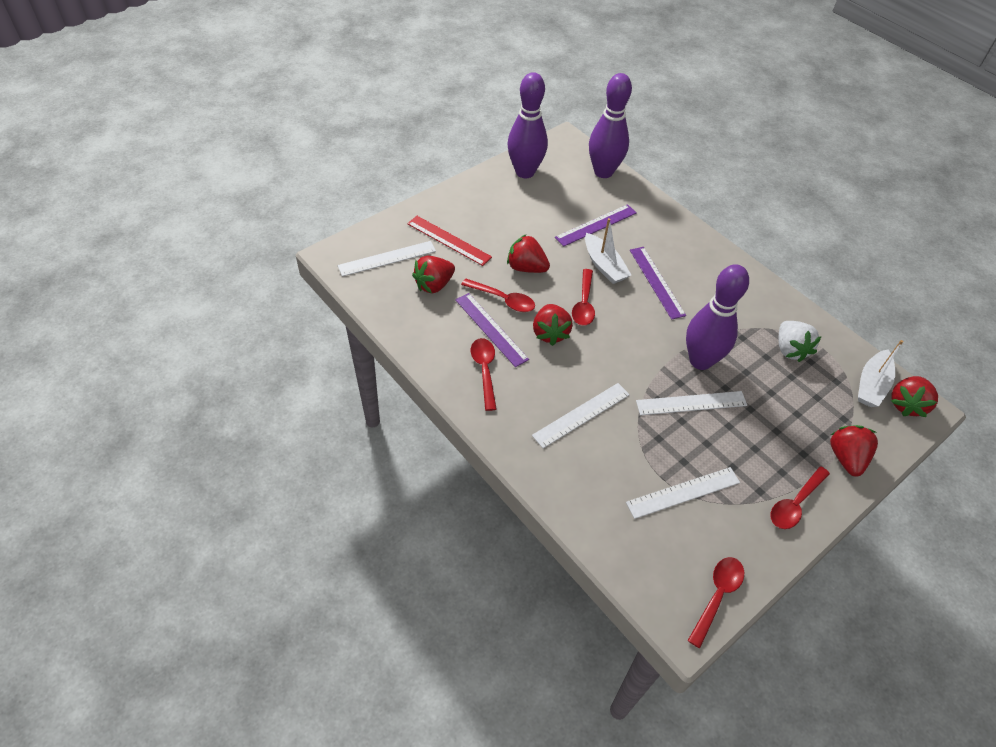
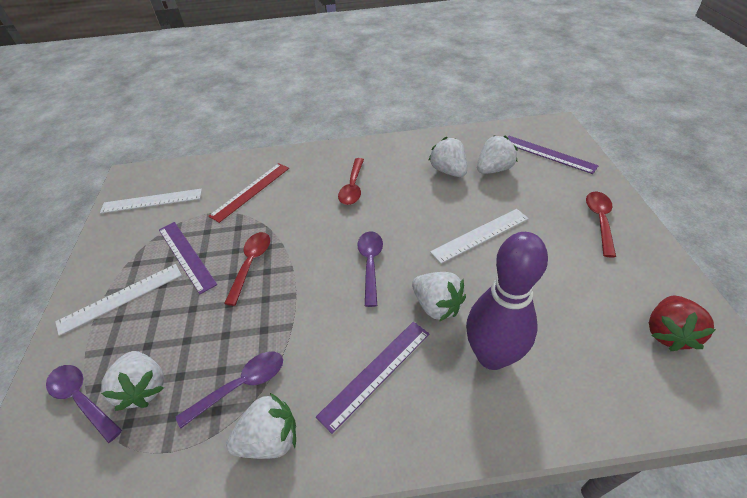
purple bowling pin: [507,72,548,178] [589,73,632,178] [686,264,749,370] = 3 -> [466,232,548,370] = 1
purple spoon: none = 0 -> [46,365,122,443] [176,352,283,429] [357,231,383,307] = 3
red spoon: [461,278,535,312] [471,338,497,411] [572,269,595,326] [688,557,744,648] [770,466,830,529] = 5 -> [224,232,270,306] [338,158,364,205] [586,192,616,257] = 3
red strawberry: [412,256,455,293] [507,235,550,273] [533,304,573,346] [830,425,878,477] [891,376,938,417] = 5 -> [649,296,716,351] = 1
white boat: [585,218,631,284] [858,340,903,407] = 2 -> none = 0
white ruler: [338,241,436,277] [532,383,630,448] [626,467,740,519] [636,391,747,415] = 4 -> [55,264,182,336] [100,189,202,214] [430,209,529,264] = 3
white strawberry: [778,321,822,362] = 1 -> [101,351,164,411] [226,393,296,459] [412,272,466,322] [428,137,467,177] [477,135,518,174] = 5

